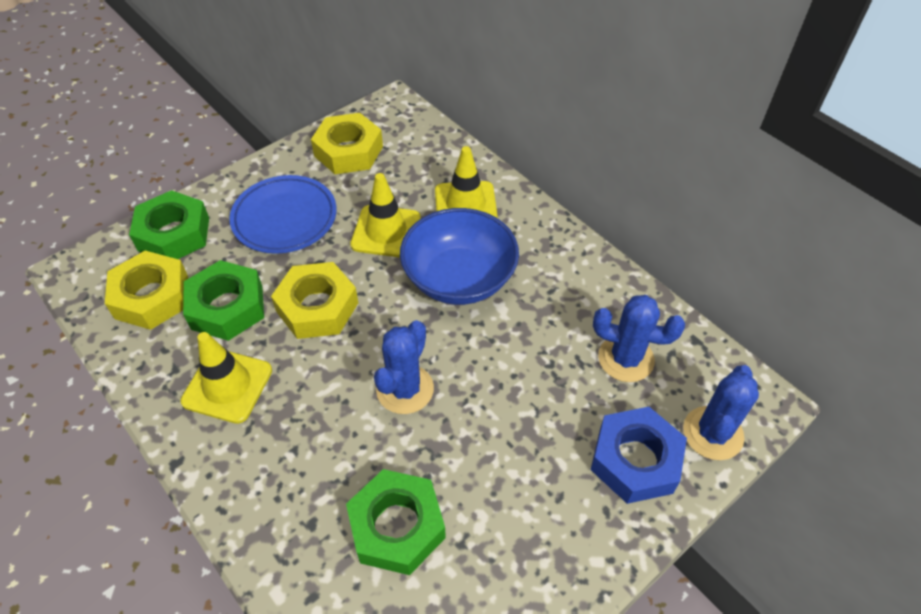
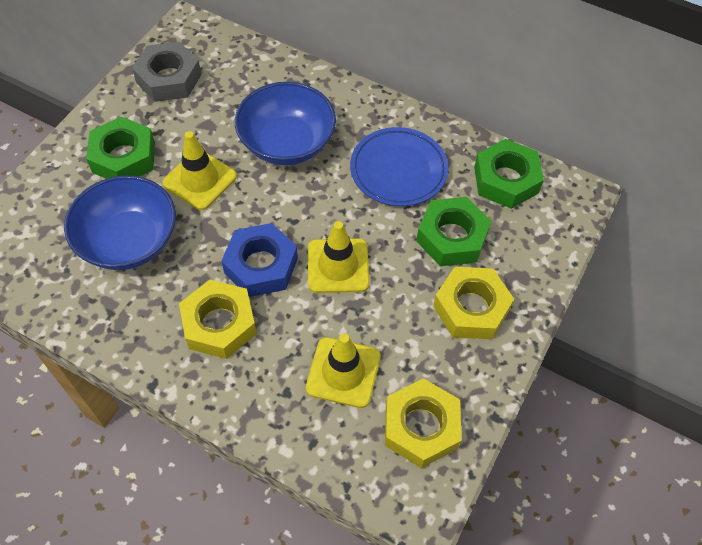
blue bowl: [400,208,519,305] = 1 -> [64,175,176,270] [235,82,336,165] = 2
blue cactus: [374,320,434,414] [593,295,685,382] [683,365,759,460] = 3 -> none = 0
grey nut: none = 0 -> [132,42,201,102] = 1

